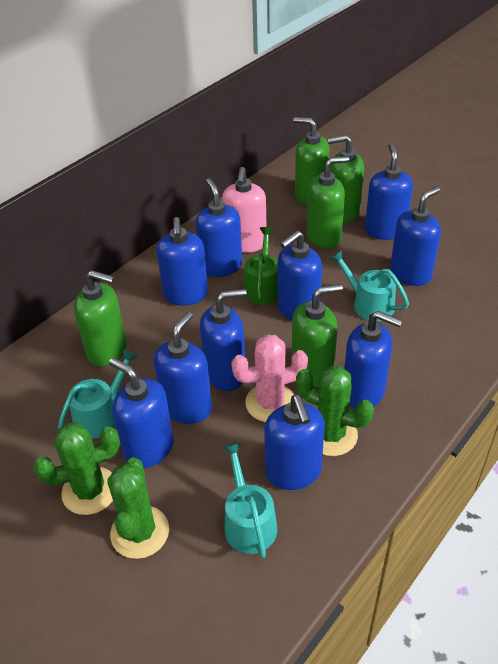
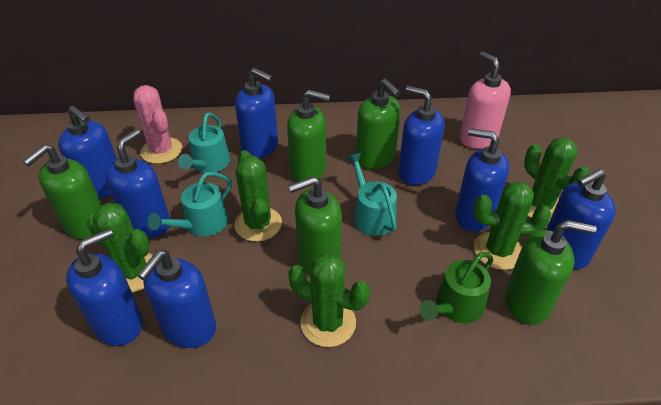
blue soap dispenser: [109,358,174,468] [154,312,212,424] [156,217,208,306] [195,178,242,277] [200,289,247,391] [264,395,325,490] [278,231,322,320] [344,311,403,409] [365,143,413,240] [390,186,441,286] = 10 -> [58,106,117,199] [66,228,143,346] [105,129,170,238] [137,250,216,348] [235,68,278,159] [398,86,445,185] [455,128,509,231] [546,169,616,269] = 8
green cactus: [34,423,120,515] [107,457,169,559] [296,366,374,456] = 3 -> [87,203,153,292] [234,150,282,242] [288,253,370,347] [473,181,552,270] [524,137,590,221] = 5

